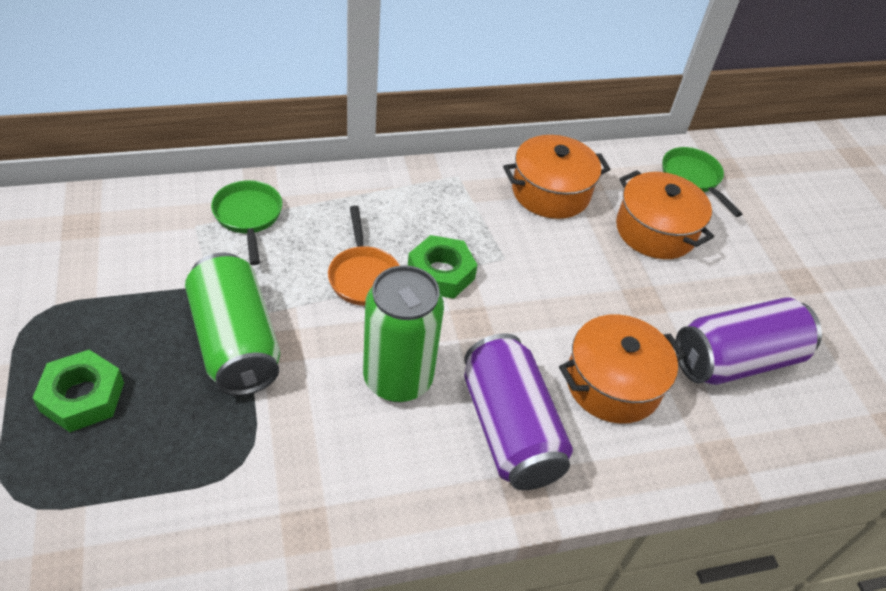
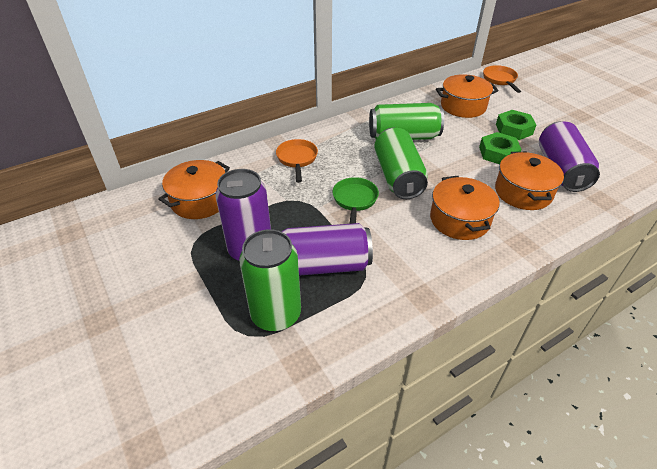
green can: [185,253,280,396] [363,265,444,402] = 2 -> [239,229,301,332] [369,103,444,140] [374,128,428,199] = 3
green pan: [211,180,282,265] [663,147,742,217] = 2 -> [333,177,379,224] = 1
orange pan: [328,206,400,306] = 1 -> [276,139,318,183] [483,65,521,93] = 2
orange pot: [503,135,610,219] [559,314,686,424] [616,170,714,259] = 3 -> [158,160,230,219] [430,176,500,240] [436,74,498,118] [495,152,564,210] = 4
purple can: [464,334,573,490] [676,297,822,385] = 2 -> [215,169,271,261] [282,223,373,276] [539,121,600,192] = 3

